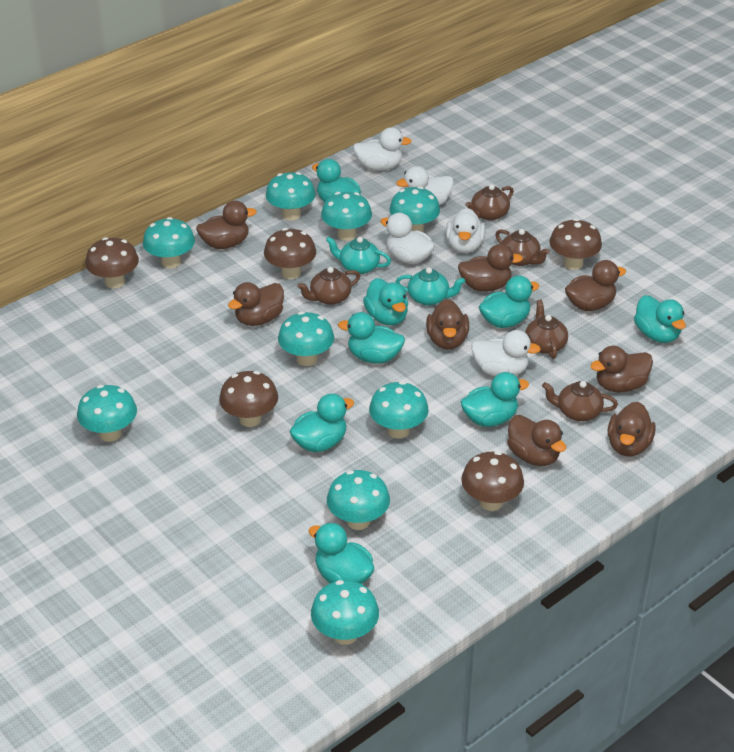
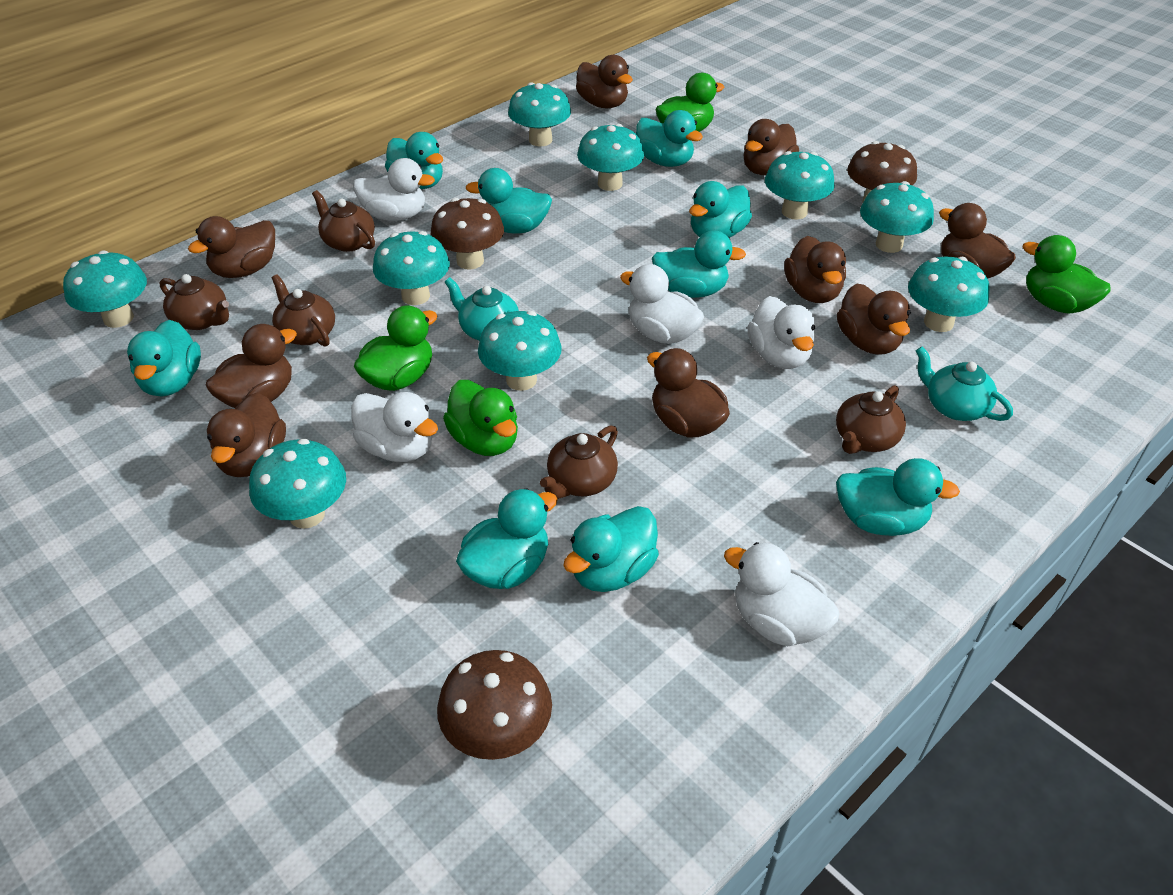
brown duck: [196,201,257,249] [228,282,284,326] [426,299,469,350] [458,244,523,291] [507,415,566,466] [565,260,626,311] [590,346,653,392] [608,402,656,457] = 8 -> [188,216,275,278] [206,324,297,408] [207,392,286,477] [576,55,633,108] [647,348,730,438] [743,119,799,175] [784,236,846,303] [837,283,911,355] [939,203,1016,278] = 9
brown mushroom: [85,237,139,289] [219,371,278,427] [264,228,316,279] [461,451,524,511] [549,218,602,270] = 5 -> [431,198,504,270] [437,650,552,760] [847,141,917,202] = 3
green duck: none = 0 -> [354,306,438,391] [443,380,518,456] [656,73,724,132] [1023,235,1111,314] = 4
turquoise duck: [289,394,354,452] [308,523,374,584] [312,159,361,203] [338,312,405,364] [363,278,408,326] [461,372,529,427] [479,275,539,328] [634,295,686,343] = 8 -> [127,320,201,397] [385,132,443,189] [456,488,558,589] [466,168,552,234] [563,506,659,592] [636,110,703,167] [652,230,746,298] [689,181,752,238] [836,458,960,536] = 9

